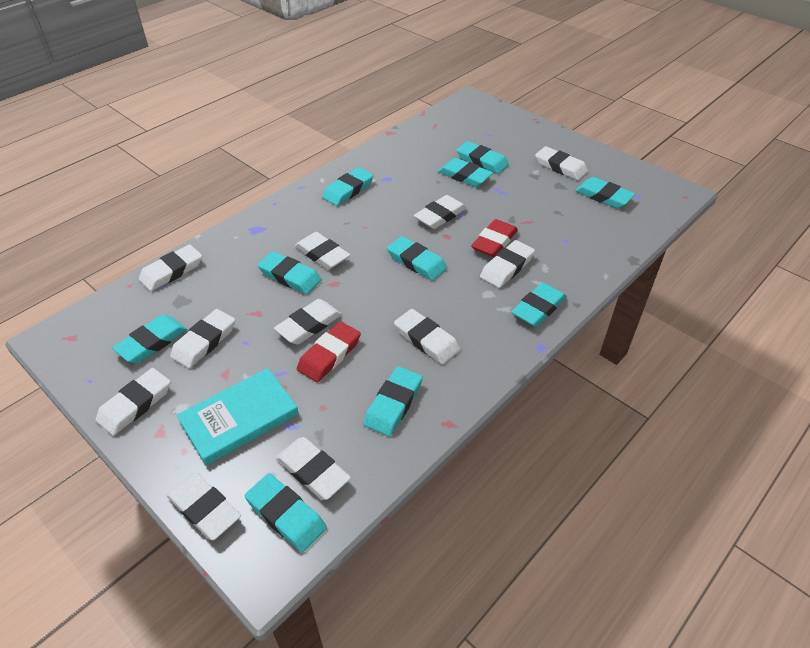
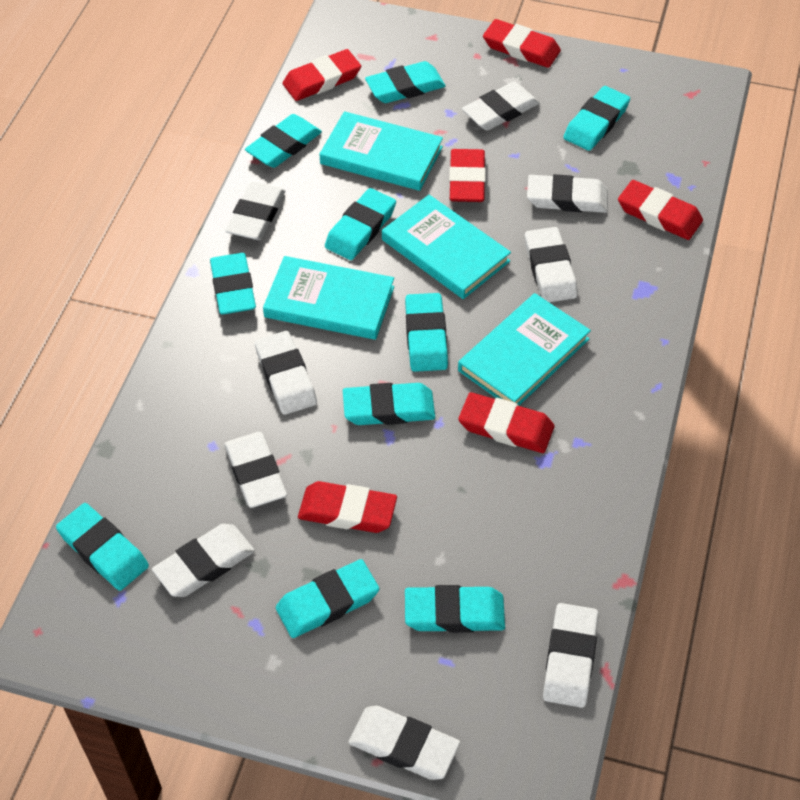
red eraser: [297,321,361,382] [471,219,518,257] = 2 -> [283,49,361,101] [298,481,397,533] [449,149,486,202] [458,392,554,453] [483,19,561,68] [618,180,703,240] = 6
turquoise book: [177,368,299,465] = 1 -> [263,256,394,340] [319,111,443,191] [382,195,511,299] [458,293,591,405] = 4
white eraser: [96,368,171,436] [139,244,202,291] [166,473,241,540] [170,309,235,368] [274,299,342,344] [276,437,351,500] [295,232,350,270] [394,309,460,364] [414,195,467,229] [480,240,535,288] [535,146,588,180] = 11 -> [152,524,255,597] [224,432,287,508] [225,182,285,240] [255,331,317,415] [348,706,460,780] [462,82,539,130] [525,227,577,302] [527,174,608,213] [543,603,599,708] = 9

